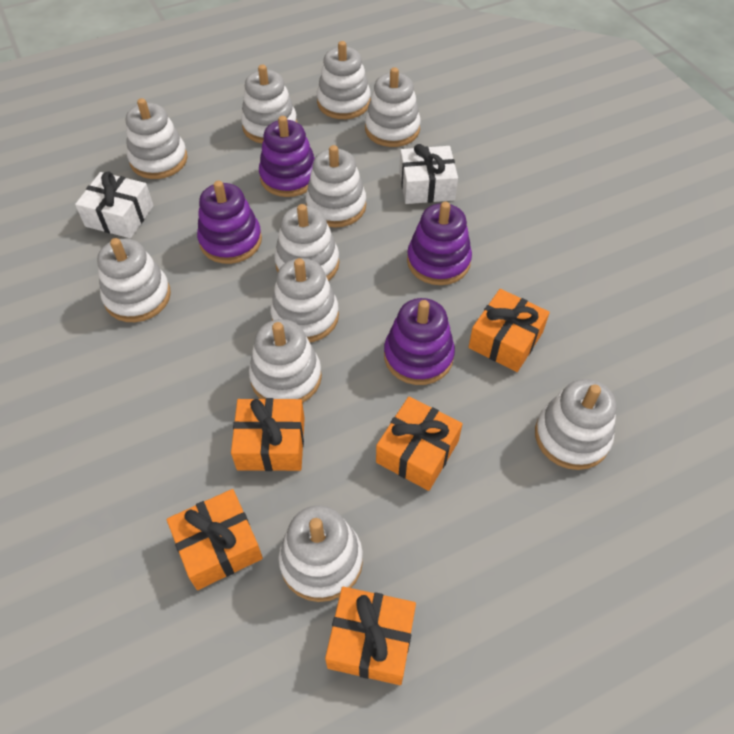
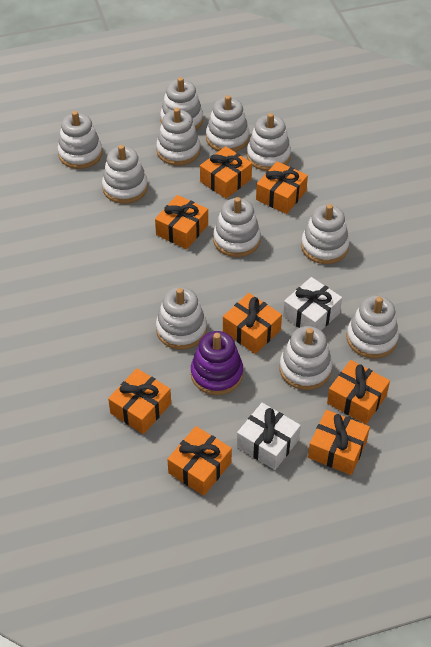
orange gift: [167,489,263,590] [231,398,305,471] [325,587,416,685] [376,396,463,491] [469,289,550,372] = 5 -> [108,368,171,434] [155,195,208,249] [167,426,232,496] [200,146,252,199] [223,293,282,354] [256,161,308,214] [308,410,370,475] [327,360,390,424] = 8
purple stacking toy: [197,181,262,264] [259,116,315,197] [384,298,455,385] [407,202,472,285] = 4 -> [191,331,243,395] = 1

